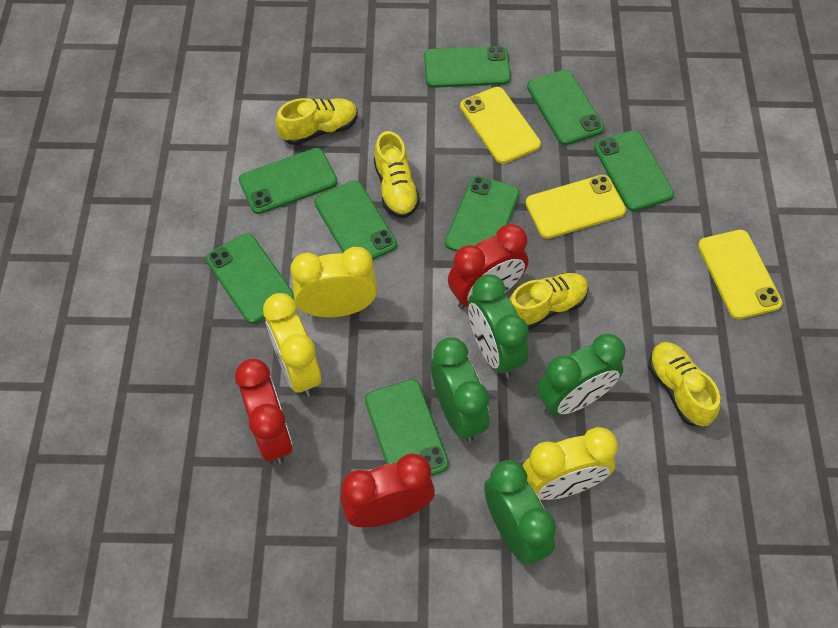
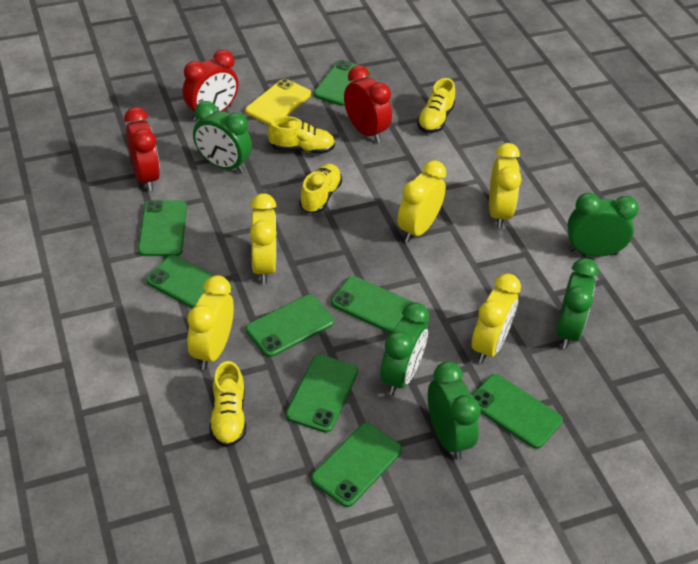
green clock: [431,337,489,442] [468,274,529,378] [484,460,556,565] [537,334,625,416] = 4 -> [193,101,252,173] [380,302,429,395] [428,361,481,460] [556,258,599,349] [567,193,639,257] = 5
yellow clock: [263,293,321,397] [291,247,377,317] [522,427,618,500] = 3 -> [187,275,234,370] [250,193,277,283] [397,160,446,242] [472,273,521,363] [489,143,521,228] = 5
yellow phone: [460,87,541,164] [525,175,626,239] [698,230,783,319] = 3 -> [245,79,311,125] = 1

